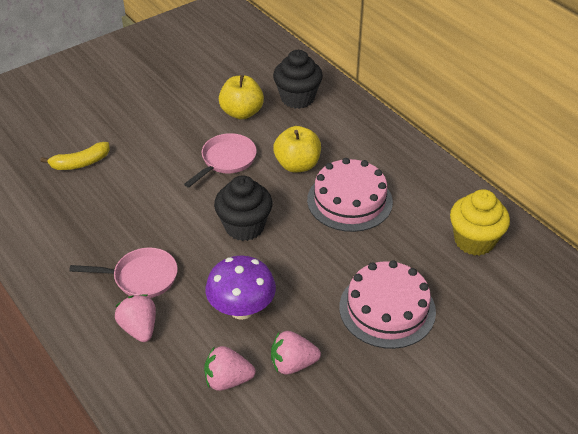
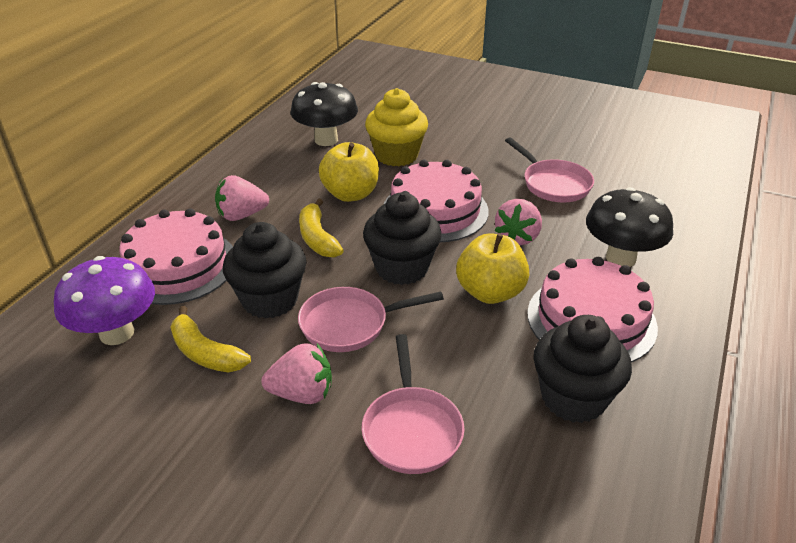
black cupcake: [214,175,272,241] [273,50,323,109] = 2 -> [223,222,306,319] [363,192,442,285] [533,315,632,423] = 3
black mushroom: none = 0 -> [291,82,358,146] [586,187,673,267] = 2
pink cake: [307,158,393,232] [339,260,436,349] = 2 -> [120,209,233,305] [384,160,489,242] [527,257,658,362] = 3
pink pan: [69,247,178,298] [184,133,257,187] = 2 -> [298,287,444,352] [362,334,465,474] [505,137,594,202] = 3
yellow banana: [40,142,110,170] = 1 -> [170,306,251,372] [299,198,344,258] = 2

